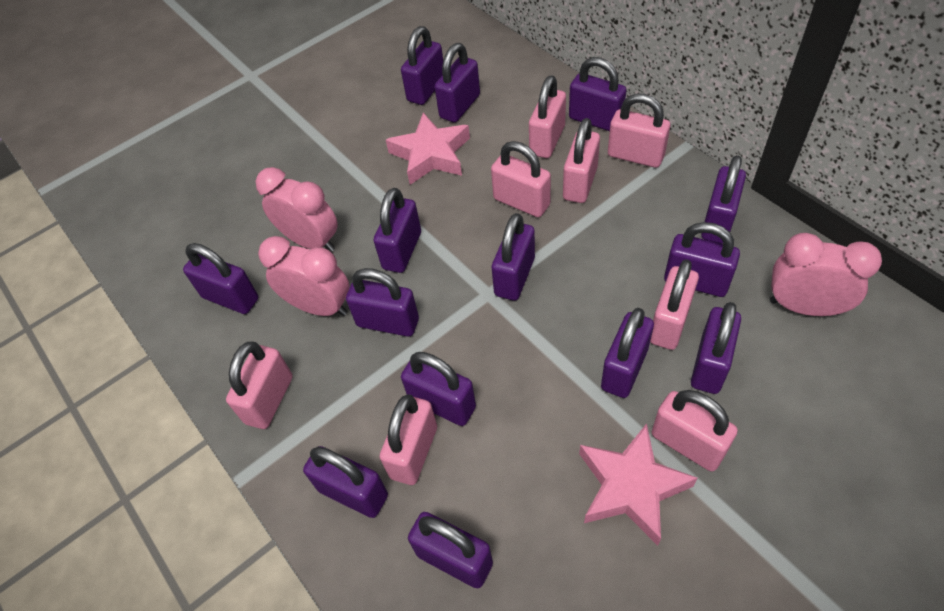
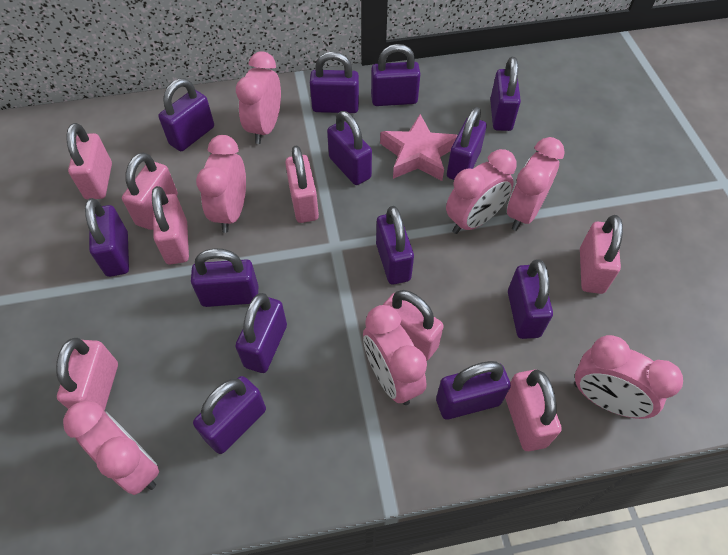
pink clock: [255,167,338,252] [258,236,349,316] [770,233,882,316] = 3 -> [63,401,159,495] [196,135,246,233] [236,51,281,144] [363,305,427,405] [446,149,516,234] [507,137,565,231] [574,335,683,419] = 7
pink star: [386,113,470,185] [579,423,698,546] = 2 -> [380,114,458,181] = 1
purple padlock: [183,243,258,314] [303,446,388,518] [346,268,419,337] [374,188,421,273] [401,26,443,105] [401,352,476,426] [408,512,493,588] [435,43,480,123] [492,213,535,300] [569,57,626,131] [601,308,654,398] [664,222,740,297] [691,302,741,394] [701,155,746,244] = 14 -> [85,198,129,277] [158,78,214,151] [191,248,258,307] [193,376,266,454] [235,293,287,373] [310,52,359,113] [327,111,372,185] [371,44,421,106] [376,206,414,285] [436,361,511,420] [447,107,487,180] [490,57,521,131] [508,260,553,339] = 13

